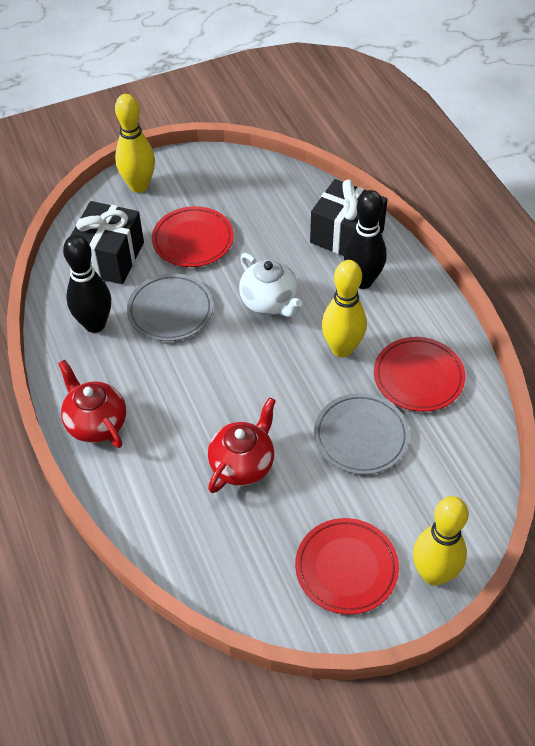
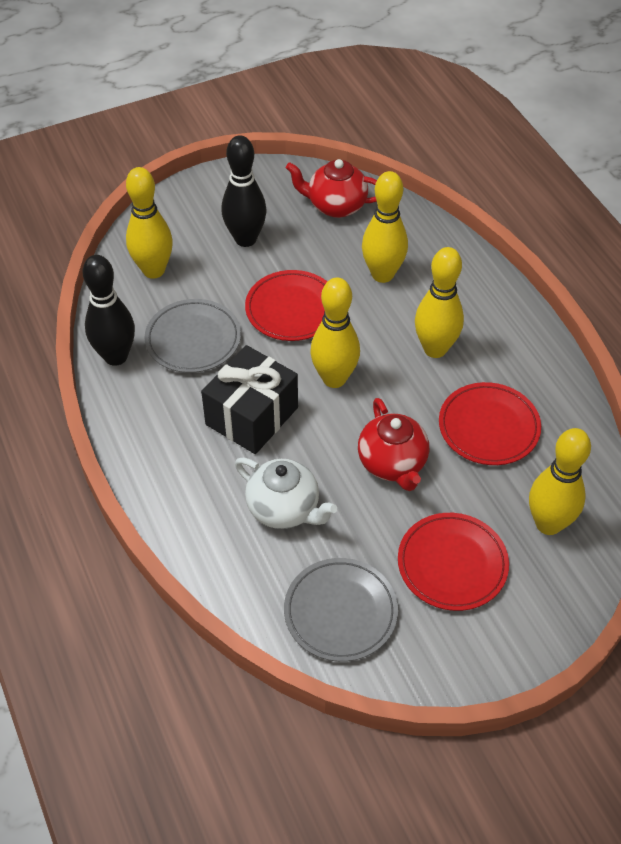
black gift: [70,201,144,284] [310,179,388,256] = 2 -> [201,345,298,454] = 1
yellow bowling pin: [115,94,155,193] [322,260,367,357] [413,496,469,586] = 3 -> [126,167,173,279] [310,278,360,388] [362,171,408,283] [415,247,464,358] [529,428,591,535] = 5

